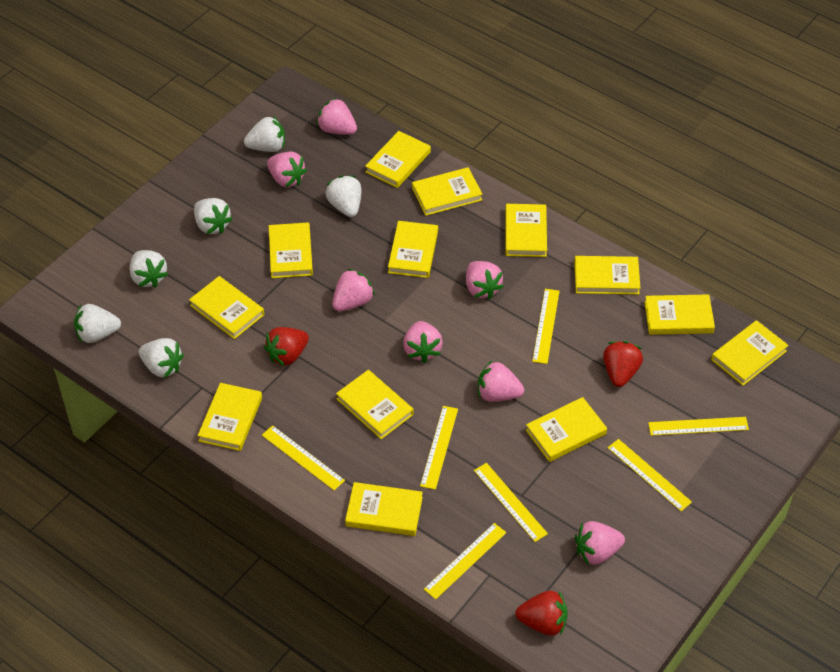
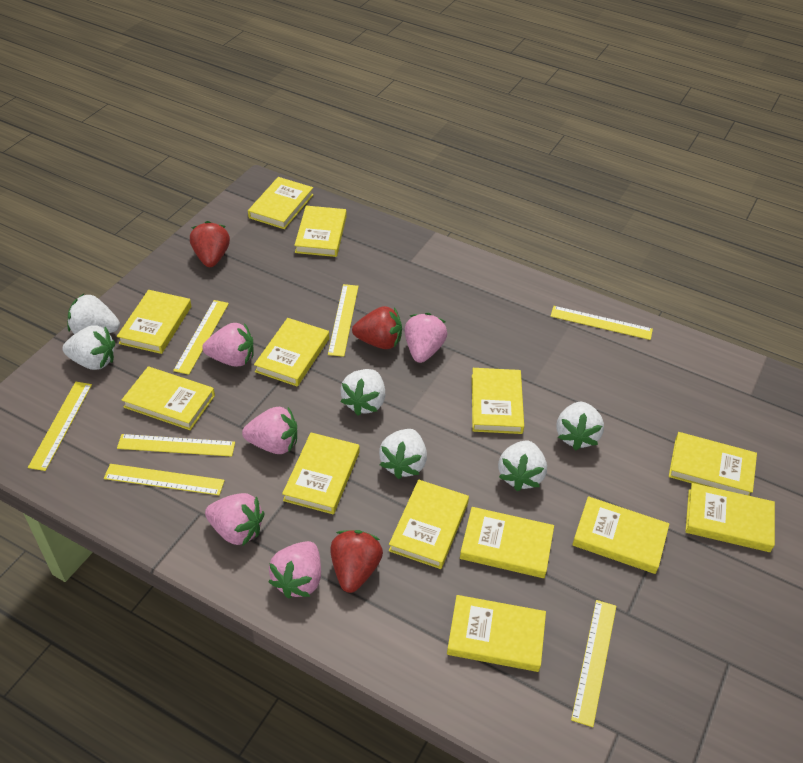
pink strawberry: [267,151,307,187] [317,98,357,135] [332,269,375,311] [403,321,443,363] [466,261,504,299] [478,361,524,402] [575,521,625,565] = 7 -> [202,323,254,367] [205,493,264,546] [242,406,297,454] [268,541,321,599] [404,313,447,363] = 5

